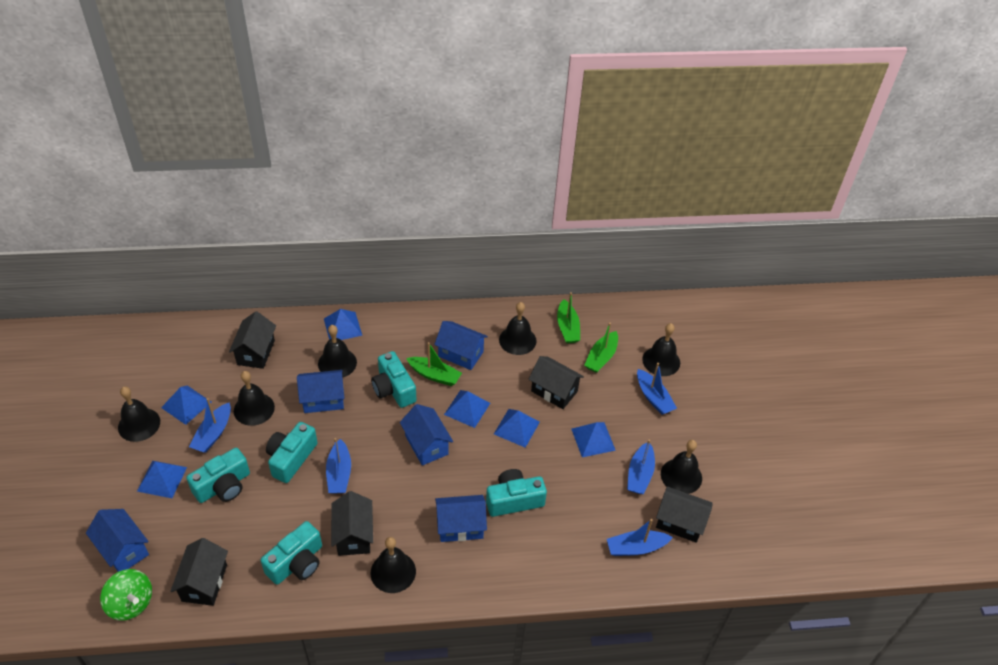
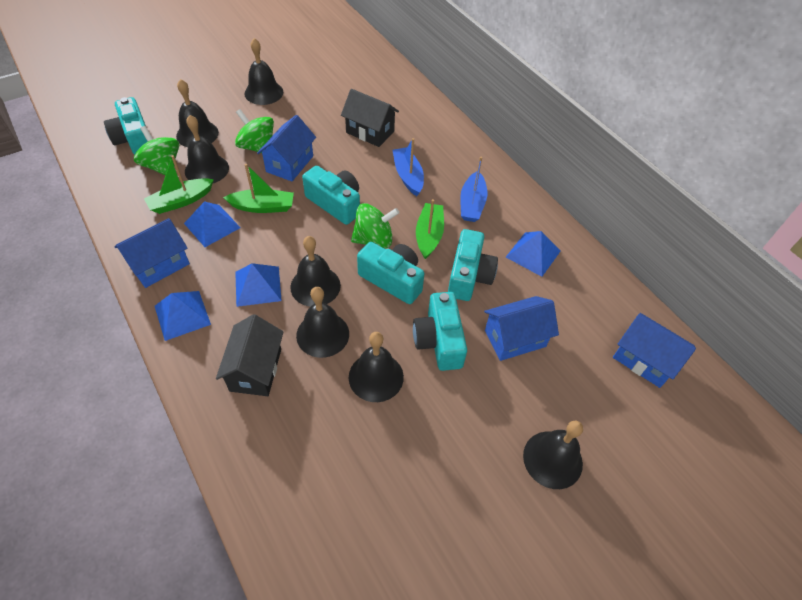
black house: [170,538,228,606] [229,311,276,369] [331,491,373,556] [529,356,584,409] [656,486,713,543] = 5 -> [216,314,284,396] [341,89,399,147] = 2
blue boat: [189,398,231,453] [326,438,351,493] [607,519,673,556] [627,440,655,494] [637,363,677,415] = 5 -> [392,138,424,196] [460,157,487,222] = 2
blue house: [86,509,149,572] [297,370,344,413] [400,404,453,466] [434,321,488,370] [435,495,487,542] = 5 -> [114,218,190,288] [257,115,316,181] [484,296,559,361] [613,313,696,388] = 4
blue pyramid: [137,461,187,498] [161,386,211,425] [324,309,362,340] [444,390,490,428] [494,409,540,448] [571,422,616,457] = 6 -> [155,291,211,341] [184,201,241,247] [235,263,282,307] [506,231,560,277] = 4
green spinning top: [100,569,152,621] = 1 -> [134,126,179,175] [235,109,274,153] [351,203,399,249] = 3

